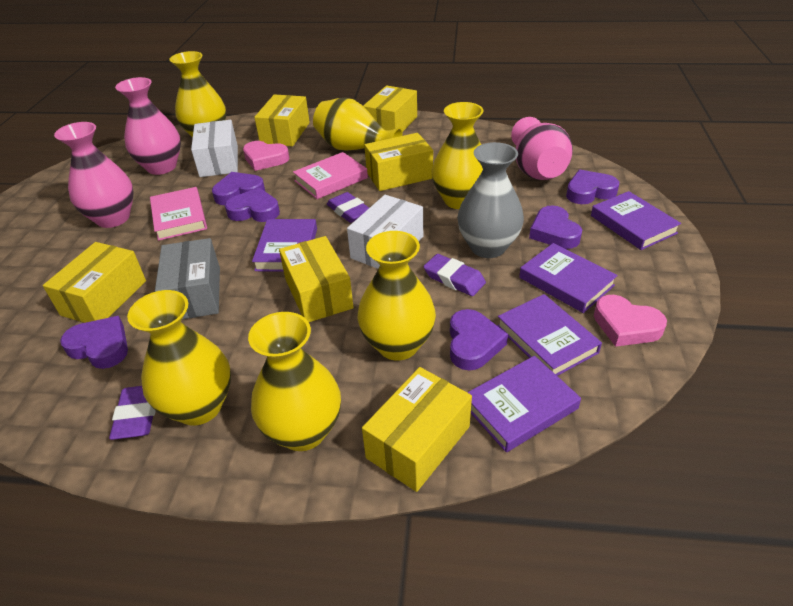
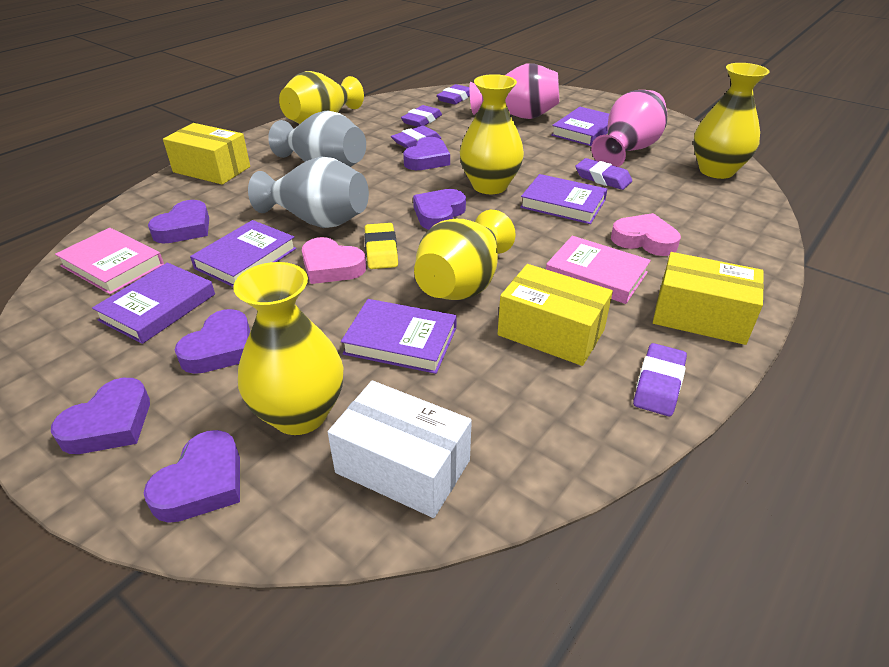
grey box: [155,238,220,319] = 1 -> none = 0
grey vase: [457,142,524,258] = 1 -> [248,156,369,228] [268,111,366,167] = 2
pink vase: [54,122,134,228] [115,77,181,175] [511,117,573,180] = 3 -> [469,63,559,119] [591,90,667,167] = 2
purple eraser: [109,386,156,440] [327,192,369,223] [424,254,486,296] = 3 -> [391,126,441,148] [401,105,442,127] [437,84,470,105] [575,158,632,190] [633,343,687,416] = 5
white box: [191,120,238,177] [347,195,423,269] = 2 -> [328,381,472,518] = 1
yellow box: [43,242,146,323] [254,94,310,146] [279,236,354,322] [362,367,472,492] [363,86,417,132] [364,133,433,191] = 6 -> [163,123,250,185] [498,264,613,366] [653,252,764,345] = 3
yellow eraser: none = 0 -> [364,223,398,269] = 1
yellow vase: [127,290,231,425] [169,51,226,138] [248,312,341,451] [313,98,402,151] [357,231,436,361] [432,102,484,209] = 6 -> [233,262,344,435] [279,71,364,124] [414,210,516,300] [460,74,524,194] [693,63,769,179] = 5

